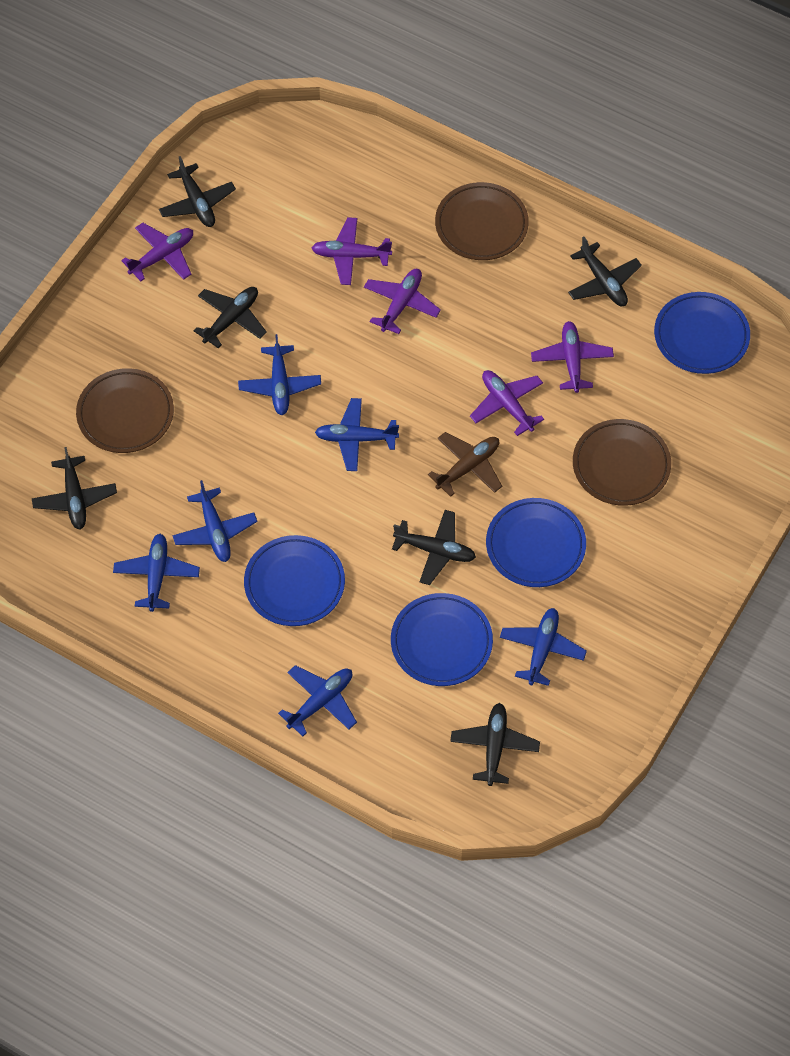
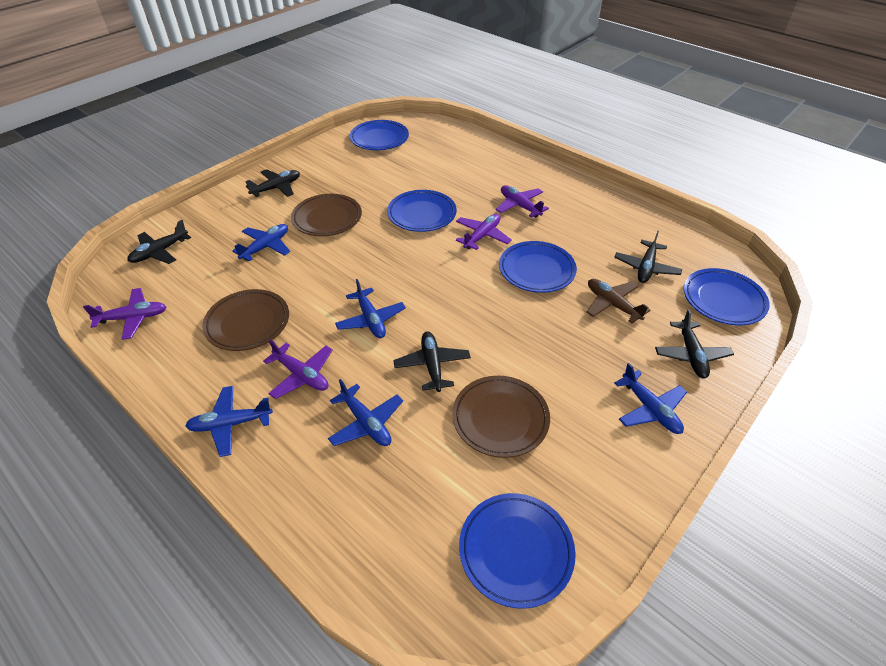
black plane: [32,447,117,529] [159,156,236,227] [193,287,267,348] [392,510,476,585] [450,703,540,786] [568,237,642,306] = 6 -> [127,220,191,264] [245,169,300,197] [393,332,471,392] [614,231,682,283] [655,309,734,379] = 5
blue plane: [113,534,200,612] [172,480,257,562] [238,334,321,415] [278,665,357,736] [315,398,399,471] [500,608,587,686] = 6 -> [185,386,273,457] [232,224,290,262] [328,379,403,446] [335,279,406,338] [614,363,687,434] = 5
blue plate: [244,535,345,626] [391,593,493,686] [486,498,586,587] [654,292,750,374] = 4 -> [350,120,409,150] [387,190,457,232] [459,493,576,609] [499,241,577,293] [684,268,770,325] = 5
purple plane: [121,223,193,281] [312,217,392,285] [364,269,441,334] [470,370,544,436] [531,321,614,393] = 5 -> [83,288,166,340] [263,339,333,399] [456,214,512,250] [496,185,549,218] = 4

